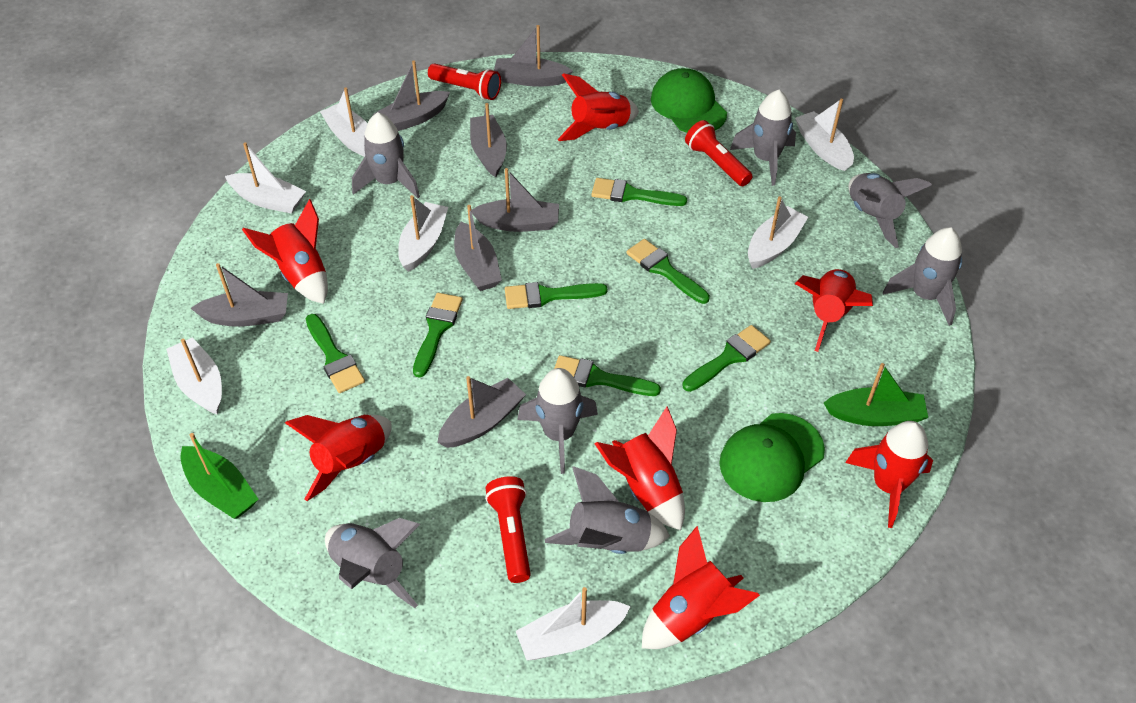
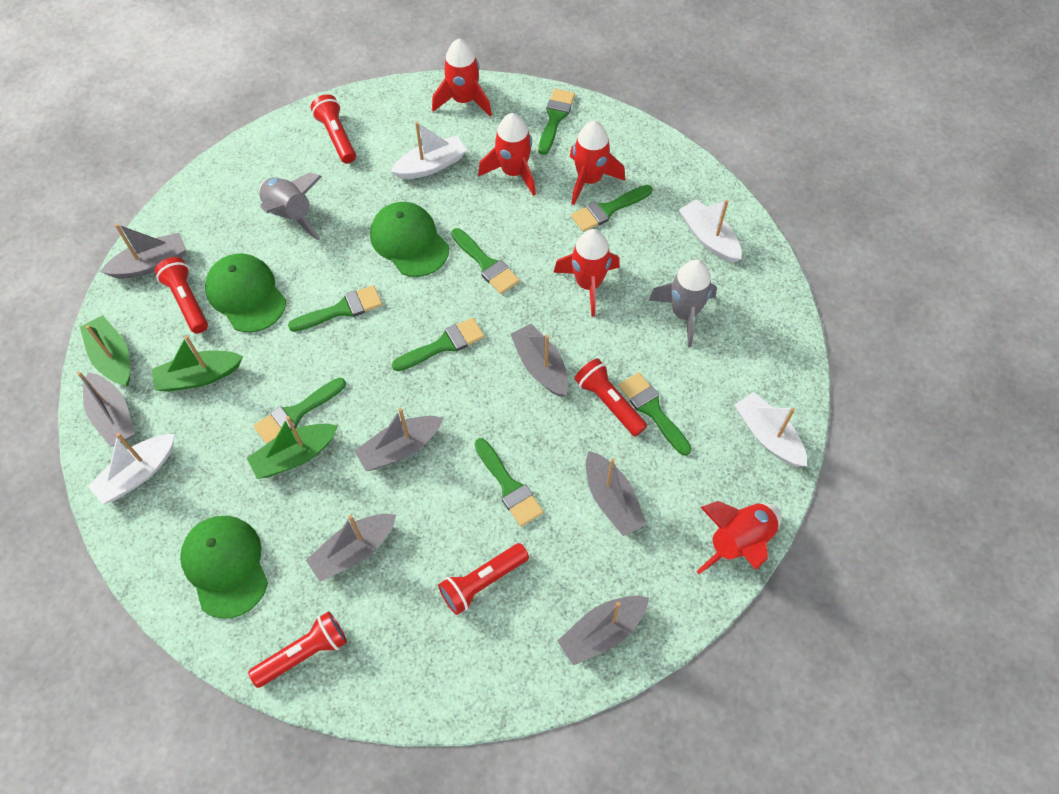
green boat: [180,433,259,519] [824,363,928,426] = 2 -> [80,315,130,386] [151,335,243,392] [247,416,338,479] = 3
green brush: [306,314,365,393] [413,293,463,378] [505,282,608,309] [554,355,661,396] [591,178,687,206] [626,239,710,304] [682,325,771,392] = 7 -> [254,378,346,444] [288,285,382,332] [392,318,484,371] [451,228,520,294] [474,438,544,527] [538,89,575,155] [571,185,652,232] [619,372,691,456] = 8
green cap: [651,68,727,133] [719,413,825,502] = 2 -> [180,516,268,619] [205,254,286,332] [370,202,449,277] = 3
grey rocket: [325,518,420,608] [352,112,420,198] [517,368,598,474] [545,466,670,554] [730,90,796,186] [849,173,932,248] [883,227,962,326] = 7 -> [259,172,322,240] [648,260,717,347] = 2
red flashlight: [428,63,501,100] [485,476,531,583] [685,120,753,186] = 3 -> [155,257,208,334] [248,611,347,688] [311,94,356,164] [438,543,529,615] [574,358,647,436] = 5
red rocket: [242,199,328,304] [285,415,392,501] [557,73,639,141] [595,406,685,530] [642,526,760,649] [795,269,873,352] [845,421,933,528] = 7 -> [432,39,492,116] [478,113,536,196] [553,229,620,317] [570,121,625,205] [696,501,782,574] = 5
white boat: [166,337,222,414] [225,142,306,214] [320,88,368,157] [398,195,448,272] [516,587,631,660] [748,196,808,269] [795,98,854,171] = 7 -> [88,433,175,504] [390,122,467,179] [679,199,742,263] [734,392,807,466] = 4

